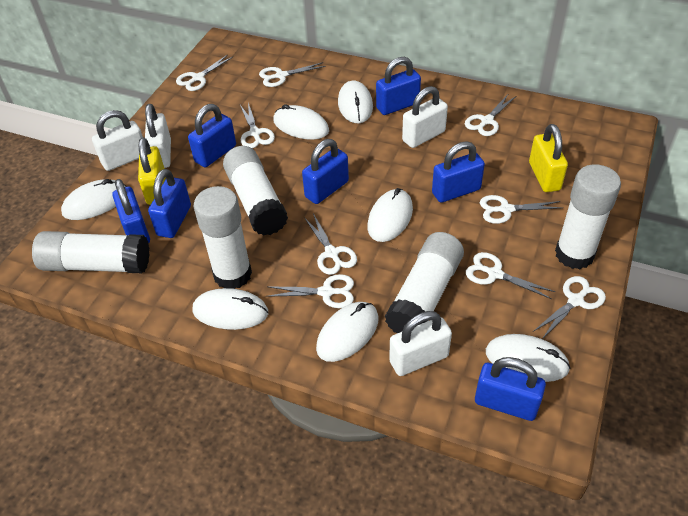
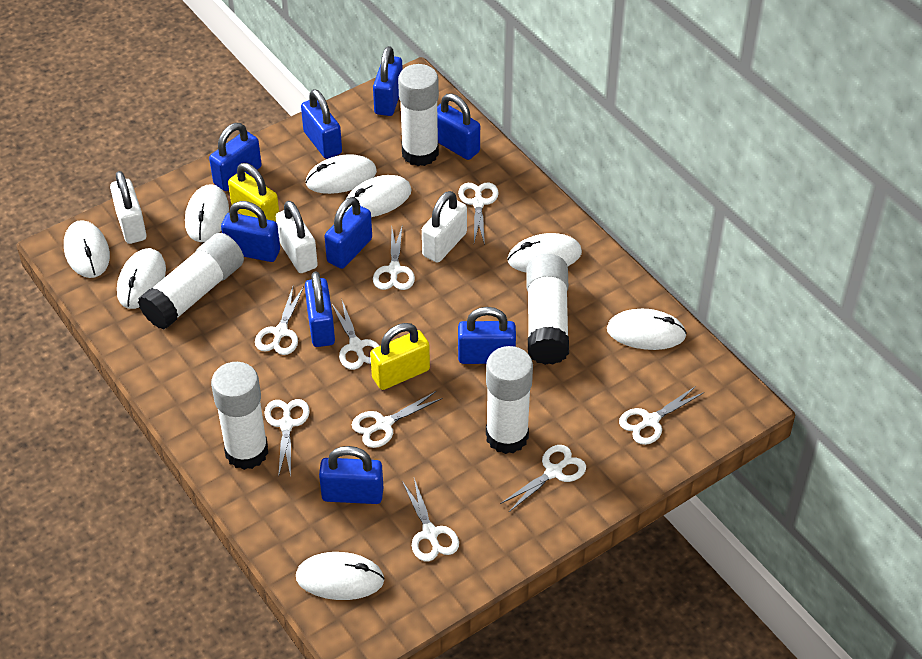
blue padlock: [112,179,150,243] [148,169,191,238] [188,104,236,167] [302,139,349,204] [376,57,421,115] [432,141,485,203] [475,357,546,421] = 7 -> [209,123,262,191] [221,201,280,262] [301,89,342,159] [305,271,335,347] [319,446,383,504] [324,197,372,269] [373,46,403,116] [437,94,480,160] [458,307,516,364] = 9
white mouse: [61,179,127,220] [192,288,268,330] [273,104,329,140] [316,302,379,362] [338,80,373,123] [367,188,413,242] [486,334,571,382] = 7 -> [64,220,110,278] [117,248,166,309] [185,184,229,242] [296,552,385,600] [305,154,377,194] [345,175,412,217] [507,233,582,272] [607,309,687,350] = 8
white padlock: [92,110,143,171] [145,104,171,168] [389,311,452,376] [402,86,448,148] = 4 -> [110,171,147,244] [276,201,318,273] [422,191,467,263] = 3

